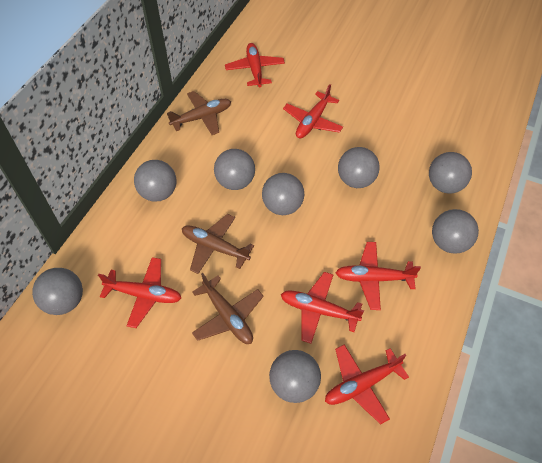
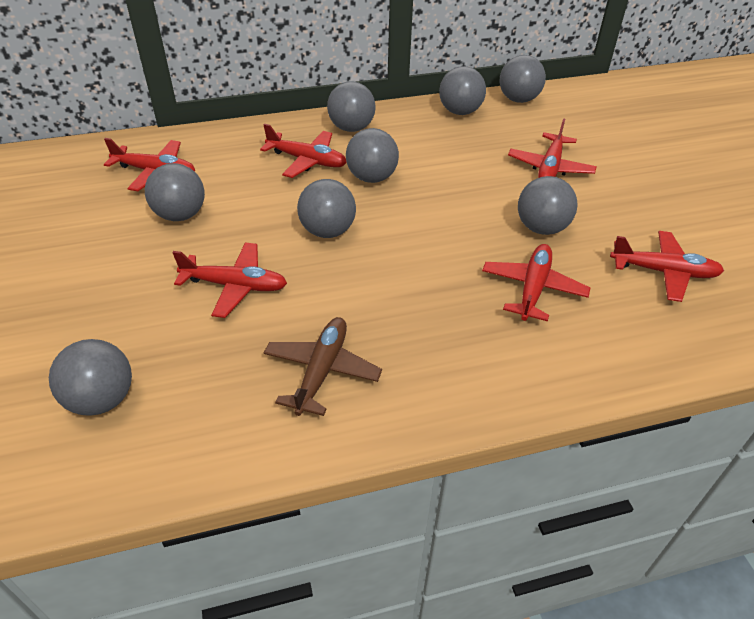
brown plane: [167,91,231,135] [182,214,254,274] [192,273,264,344] = 3 -> [264,317,382,416] = 1

